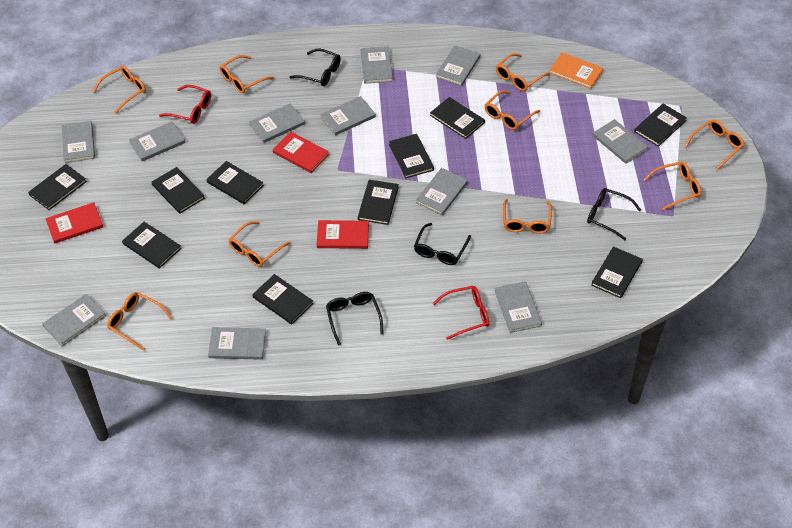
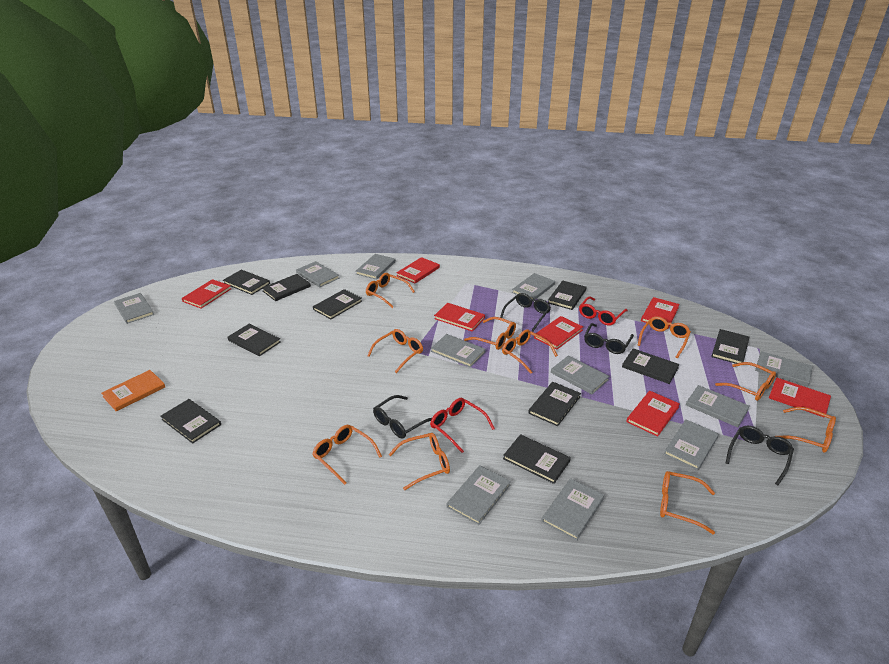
orange glasses: [93,66,146,113] [107,292,172,351] [219,55,274,93] [228,221,290,267] [485,91,540,130] [496,53,550,91] [503,199,552,234] [644,161,701,210] [684,120,744,170] = 9 -> [312,425,382,485] [366,273,415,308] [367,329,423,373] [389,433,450,490] [464,317,516,350] [502,329,558,374] [638,316,691,358] [660,471,715,534] [715,362,776,401] [777,407,836,453] = 10
red book: [45,202,103,244] [273,132,329,173] [316,220,369,249] = 3 -> [182,279,231,309] [396,257,440,283] [434,303,485,332] [534,316,583,350] [626,391,680,437] [641,297,680,328] [769,378,831,418] = 7

